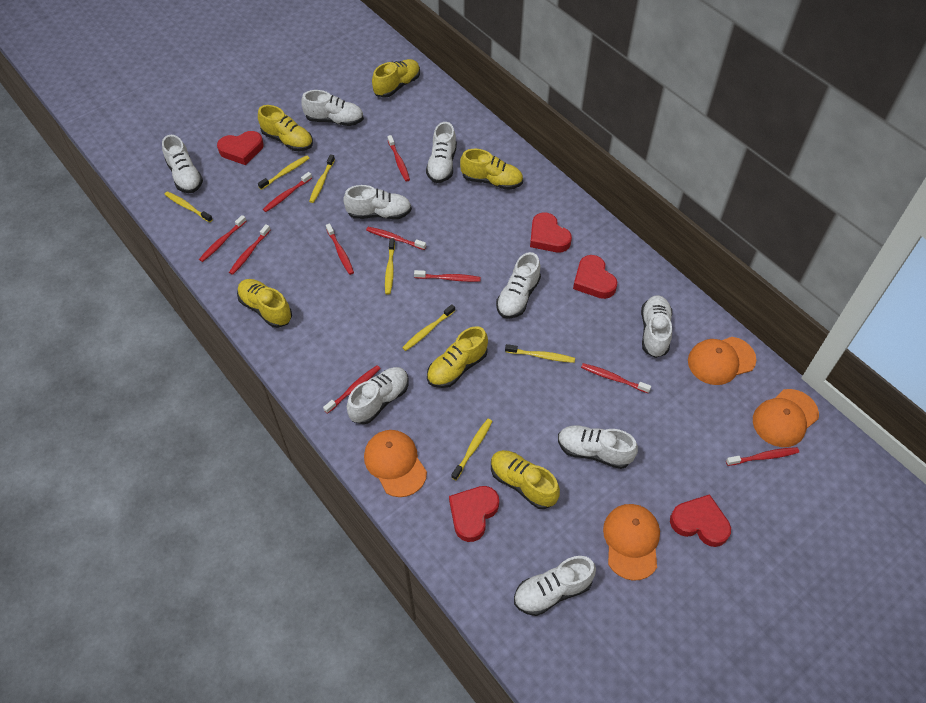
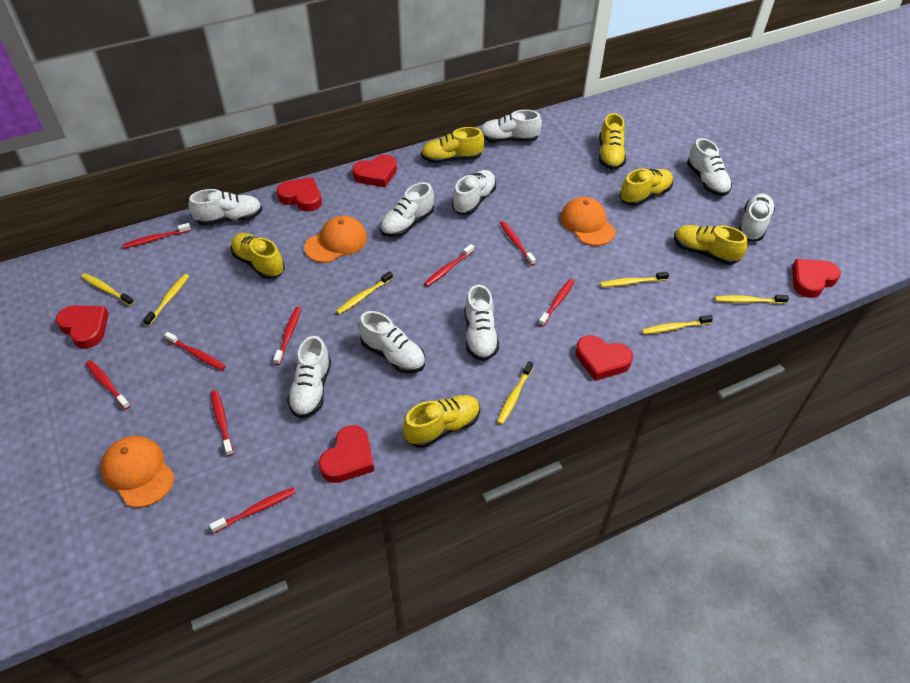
orange cap: [364,430,427,497] [603,504,660,581] [688,337,756,385] [753,389,819,447] = 4 -> [101,436,175,508] [304,216,367,263] [560,197,616,246] = 3
red heart: [217,131,264,165] [449,486,499,542] [530,212,572,252] [573,255,617,299] [670,494,731,547] = 5 -> [55,305,109,349] [277,177,322,212] [319,425,374,483] [352,155,397,187] [576,335,633,381] [792,259,841,298] = 6
red toothbrush: [199,215,246,262] [229,224,270,275] [263,172,312,212] [323,365,381,414] [326,223,354,275] [366,227,426,250] [387,135,410,181] [414,270,481,282] [581,363,651,393] [726,447,799,466] = 10 -> [86,360,130,410] [123,223,191,248] [164,332,226,371] [209,487,296,533] [211,390,234,456] [273,307,301,365] [424,244,474,287] [500,221,536,266] [538,279,575,327] = 9

